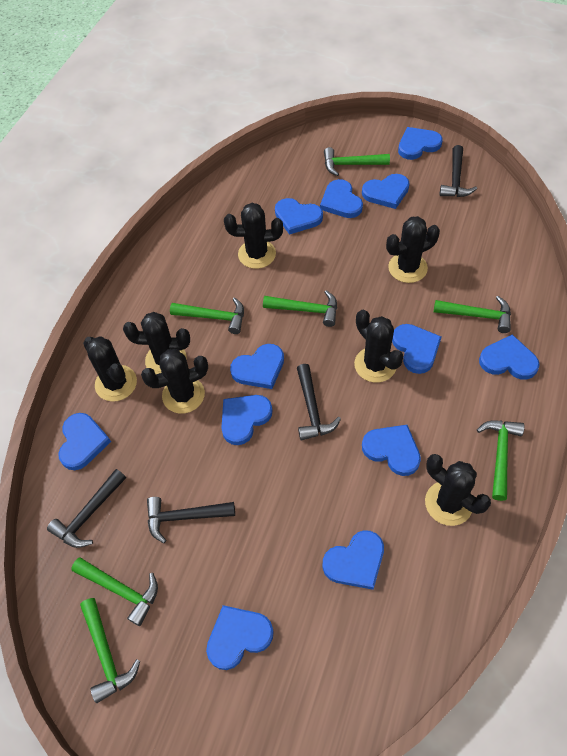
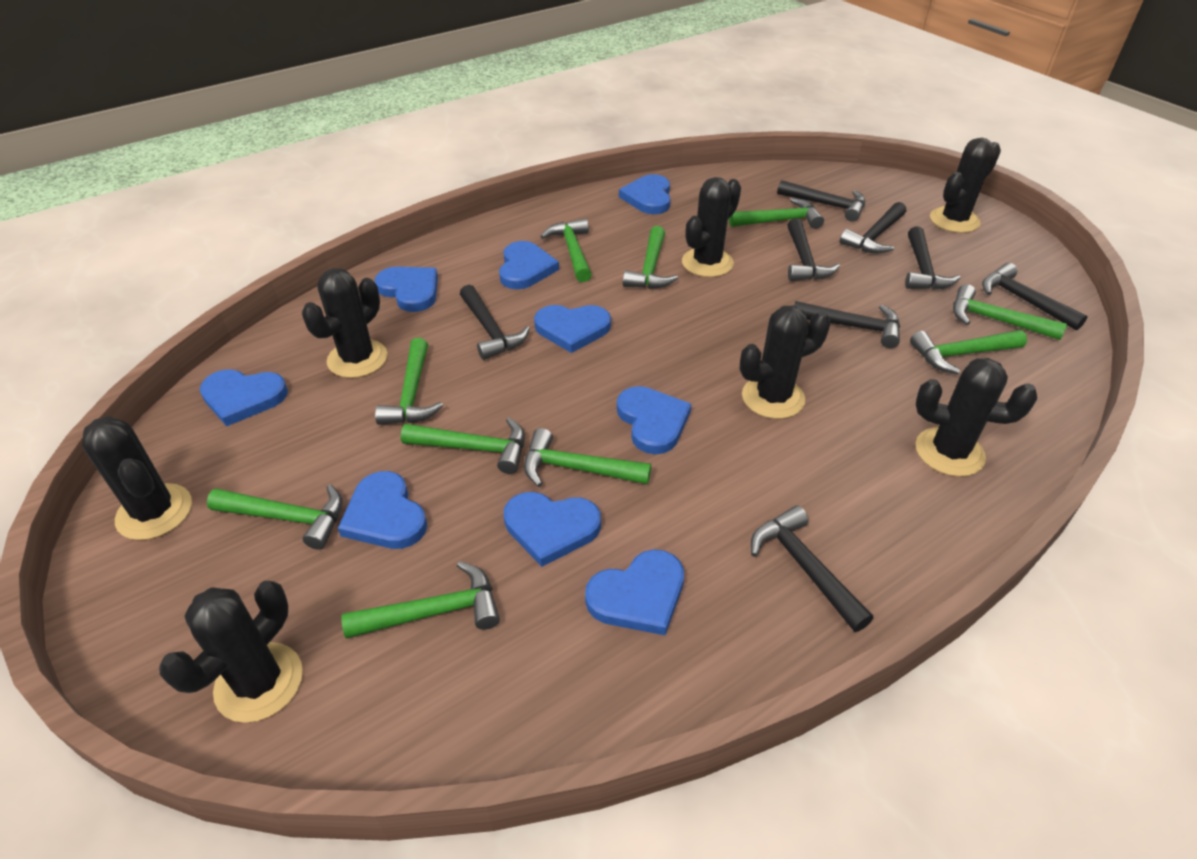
black hammer: [47,469,126,548] [147,497,235,543] [297,364,341,440] [439,145,477,197] = 4 -> [460,285,530,360] [751,505,873,632] [777,180,865,222] [787,218,840,281] [794,301,900,348] [840,202,906,254] [905,226,960,290] [982,263,1088,331] = 8
blue heart: [58,413,111,470] [206,605,274,670] [221,395,273,445] [230,344,284,389] [275,198,323,235] [320,179,363,218] [323,530,384,590] [362,174,410,209] [362,425,421,476] [392,324,441,374] [398,127,443,160] [479,334,540,380] = 12 -> [200,369,288,426] [338,471,427,549] [375,267,438,312] [499,241,559,289] [504,492,601,567] [534,305,611,353] [585,549,684,635] [617,386,691,454] [619,174,670,214] = 9
green hammer: [71,558,158,626] [80,598,140,703] [170,297,244,334] [263,290,337,327] [324,147,390,176] [434,296,511,333] [477,421,524,501] = 7 -> [207,484,342,550] [341,561,500,639] [375,338,443,425] [401,417,525,474] [524,428,651,487] [540,218,592,282] [623,226,678,289] [729,198,824,229] [910,330,1027,374] [953,284,1067,340] = 10

